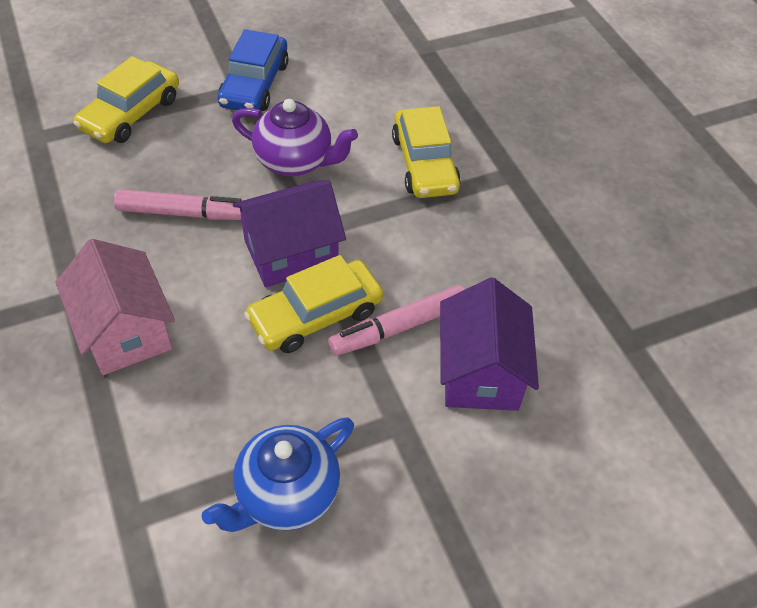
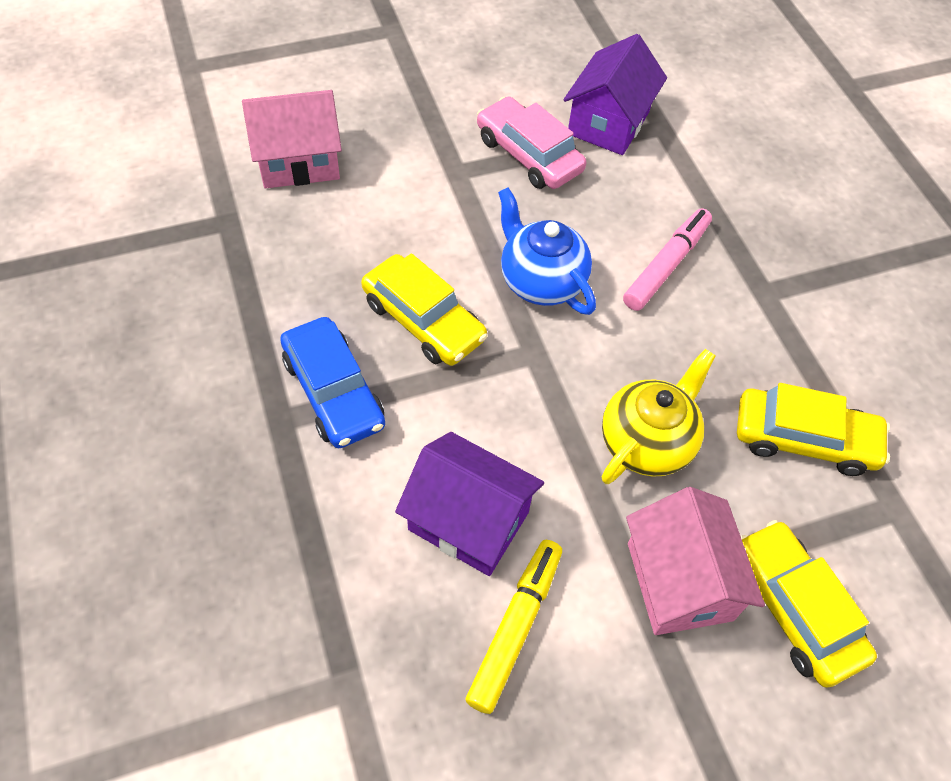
pink car: none = 0 -> [477,97,586,189] = 1
pink house: [55,239,175,375] = 1 -> [242,90,342,188] [626,487,765,635] = 2
pink marker: [114,189,242,220] [328,285,465,356] = 2 -> [623,208,712,311] = 1
purple teapot: [232,99,358,176] = 1 -> none = 0
yellow marker: none = 0 -> [466,540,562,714] = 1
yellow teapot: none = 0 -> [602,349,716,484] = 1

